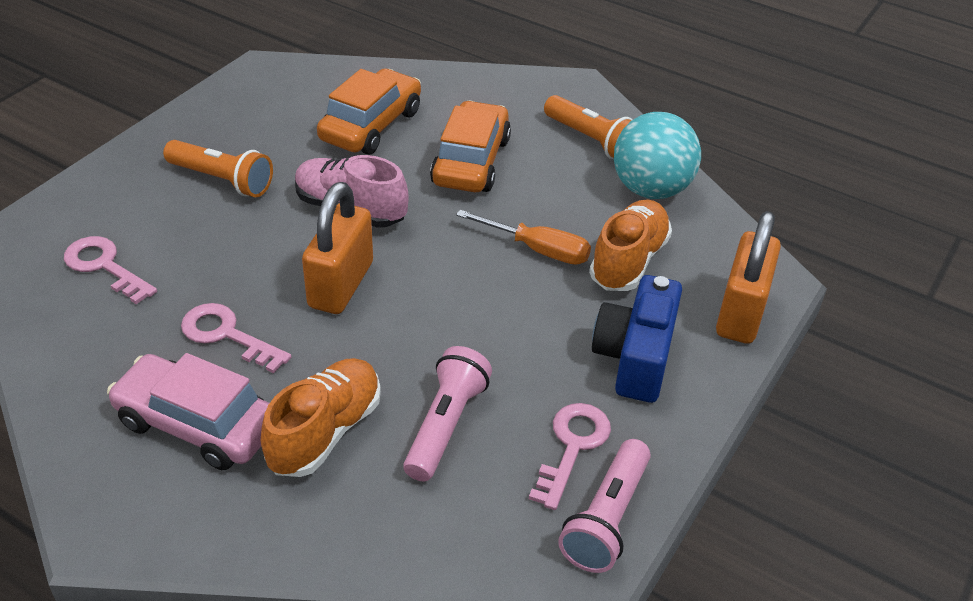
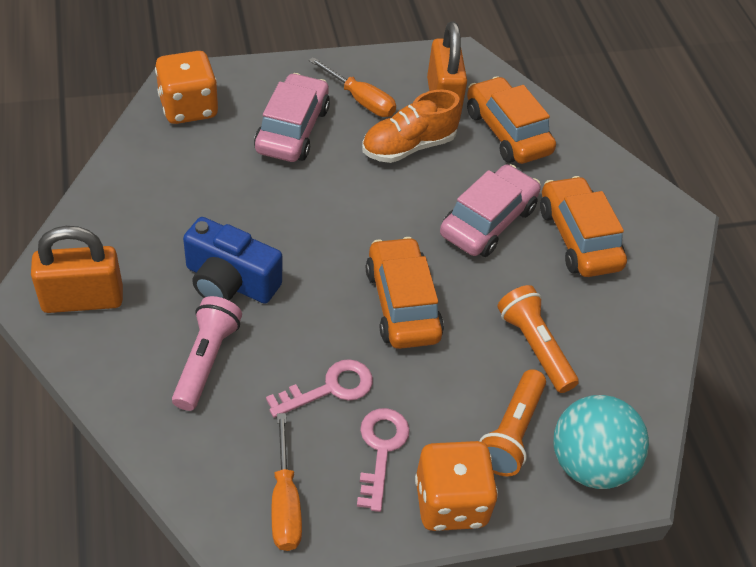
orange car: [317,69,421,154] [430,101,511,192] = 2 -> [366,237,444,349] [467,76,556,164] [540,176,627,277] = 3
orange dice: none = 0 -> [155,51,218,124] [415,441,498,531] = 2
orange screwdriver: [456,210,591,265] = 1 -> [272,413,302,551] [309,57,396,117] = 2
orange shoe: [261,358,381,477] [589,199,672,291] = 2 -> [362,90,462,163] = 1
pink car: [107,353,269,470] = 1 -> [254,73,330,162] [440,164,541,257] = 2
pink flashlight: [403,346,492,481] [558,439,651,573] = 2 -> [172,296,242,411] = 1
pink key: [64,236,157,304] [181,303,292,373] [529,403,611,510] = 3 -> [266,359,373,418] [357,408,410,512] = 2
pink shoe: [295,155,409,228] = 1 -> none = 0

